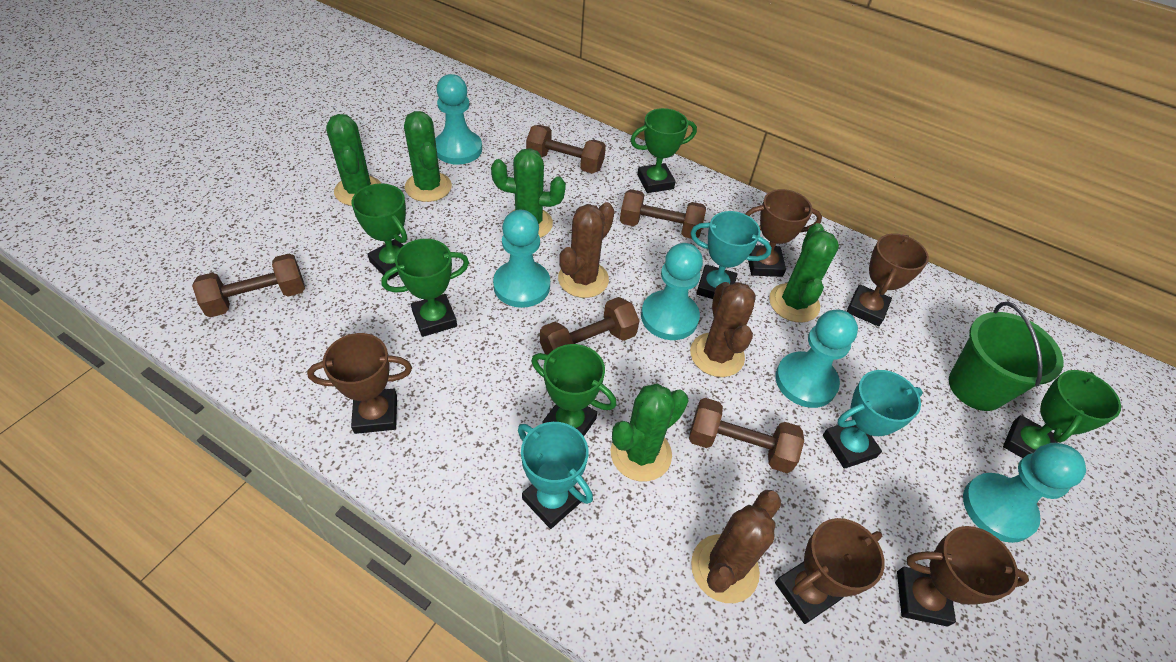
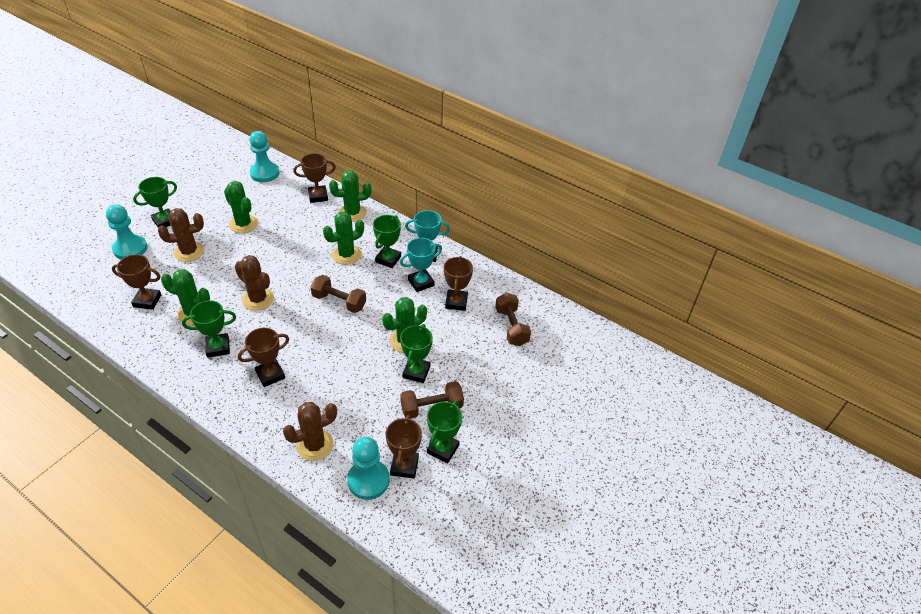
brown dumbbell: [192,254,305,317] [526,125,606,174] [540,297,640,355] [620,189,706,239] [689,398,804,473] = 5 -> [310,275,366,313] [400,381,464,419] [495,293,531,346] = 3
green bucket: [949,302,1064,411] = 1 -> none = 0
turquoise pawn: [435,74,482,165] [493,210,550,308] [641,243,703,340] [775,310,858,408] [963,443,1086,543] = 5 -> [106,204,147,260] [249,131,279,182] [347,437,390,500] = 3
turquoise trophy: [518,422,593,529] [691,211,772,299] [823,370,923,469] = 3 -> [400,238,442,292] [405,210,450,262] = 2

